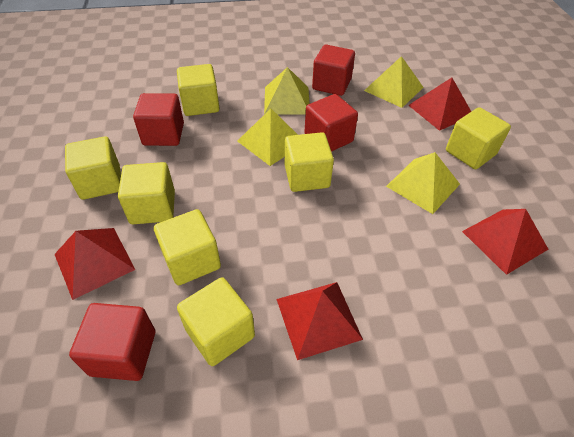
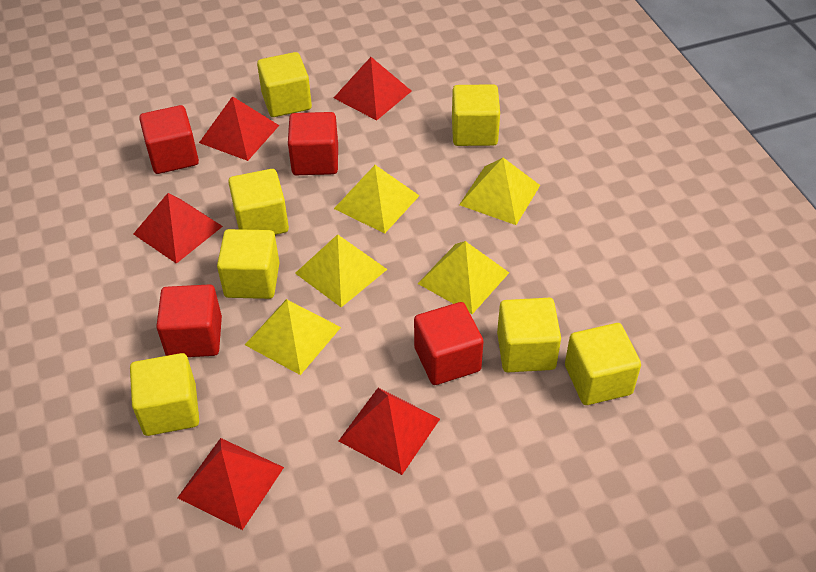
red pyramid: [54,228,135,300] [276,282,363,360] [408,78,471,131] [462,209,548,275] = 4 -> [133,193,223,264] [177,438,284,530] [199,96,279,161] [334,57,411,120] [339,388,440,475] = 5
yellow pyramid: [237,109,298,166] [264,67,310,115] [364,56,423,108] [386,152,460,214] = 4 -> [245,299,341,375] [295,234,388,307] [334,165,419,234] [418,241,509,314] [459,158,540,225] = 5

